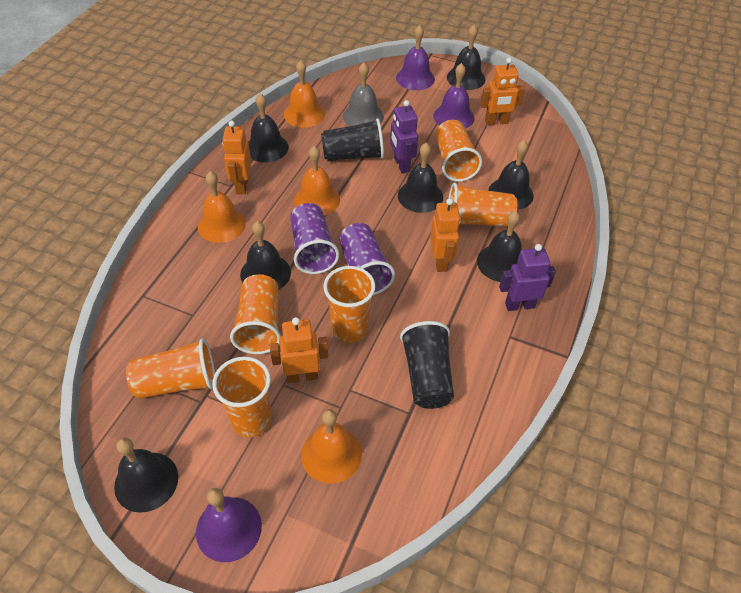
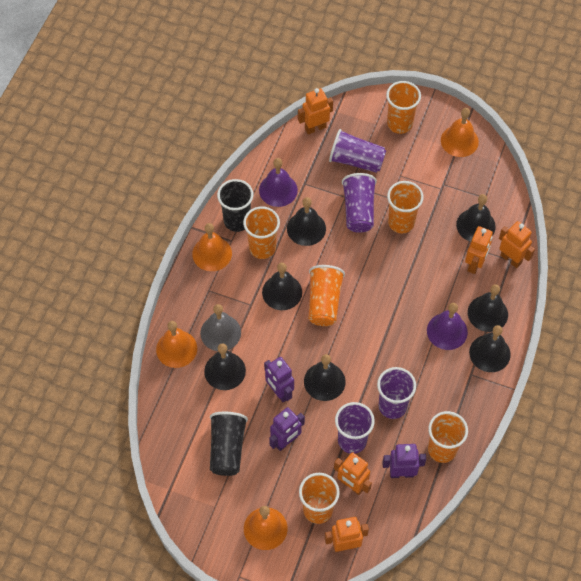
orange robot: [222,121,251,194] [270,317,328,383] [430,198,461,272] [480,58,525,125] = 4 -> [298,88,333,134] [325,517,369,552] [334,452,372,495] [465,226,493,274] [499,221,535,268] = 5
purple bell: [196,488,262,562] [396,25,435,90] [433,63,474,129] = 3 -> [259,158,298,207] [427,303,468,350] = 2
purple cup: [290,203,339,274] [339,223,395,295] = 2 -> [329,129,386,173] [335,402,375,454] [342,173,377,233] [377,367,416,419] = 4
purple robot: [390,100,418,173] [499,244,556,311] = 2 -> [264,357,294,402] [269,407,305,451] [382,444,426,478] = 3

